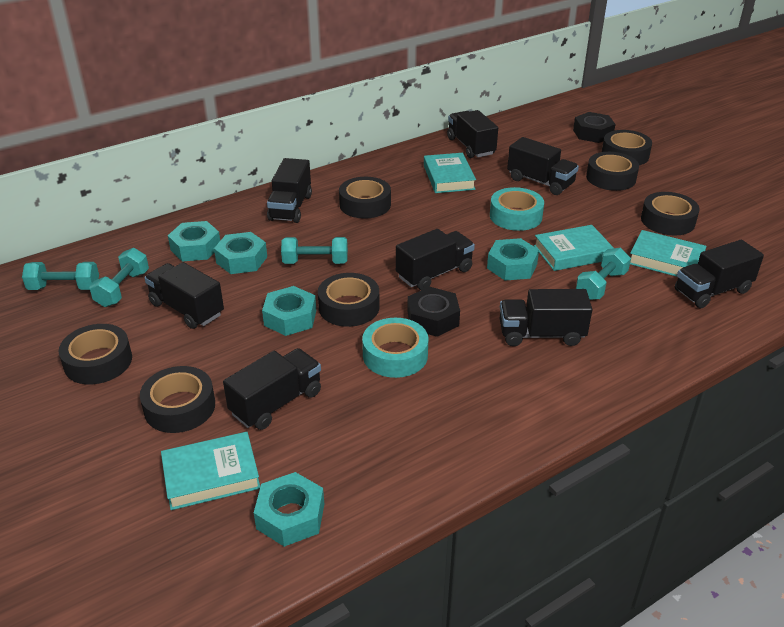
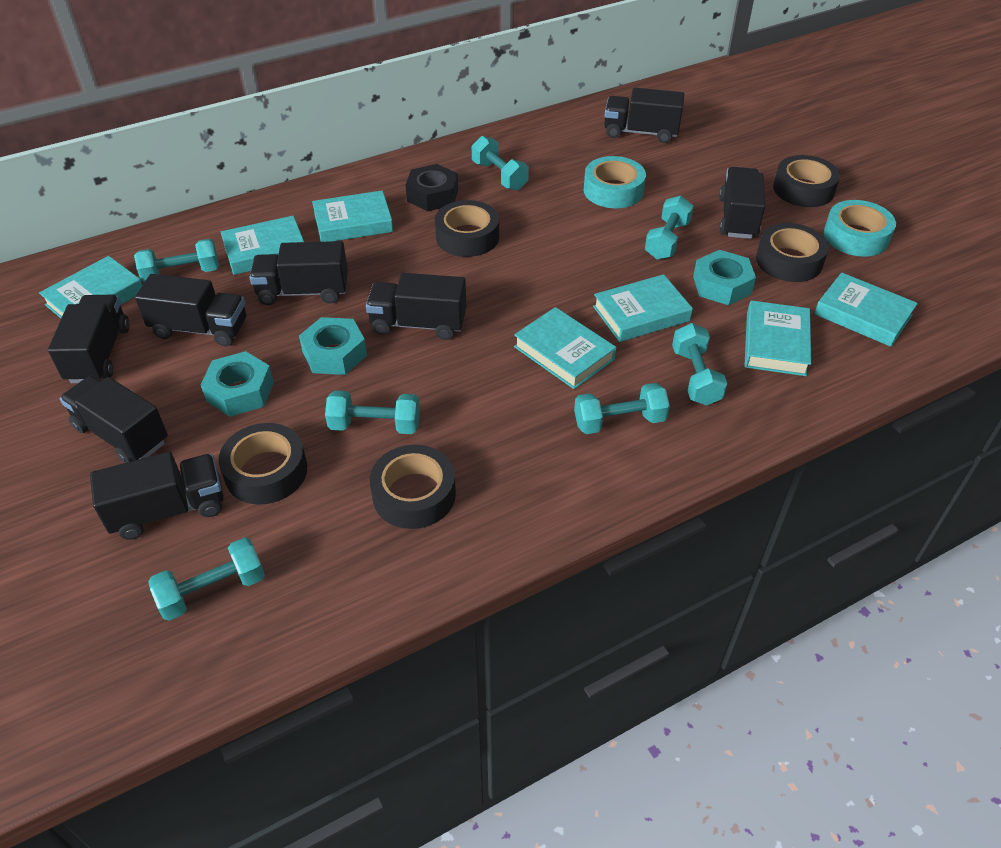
black nut: [407,287,460,337] [573,112,616,143] = 2 -> [406,164,458,211] = 1
black tape: [58,324,132,384] [140,366,215,433] [318,273,380,327] [339,177,391,219] [586,152,639,191] [602,130,652,165] [641,192,699,235] = 7 -> [219,423,307,504] [370,445,456,529] [435,200,499,257] [756,223,829,282] [773,155,840,207] = 5
turquoise book: [161,432,260,510] [424,153,476,193] [534,225,614,271] [630,230,706,277] = 4 -> [39,256,142,318] [221,216,304,275] [312,190,393,242] [514,307,616,389] [593,274,693,342] [744,300,811,376] [814,272,918,347] = 7
turquoise dumbbell: [22,262,99,290] [89,248,149,307] [281,237,348,264] [576,248,631,300] = 4 -> [134,239,219,282] [148,538,265,621] [325,390,420,434] [472,136,529,191] [574,383,670,434] [645,196,694,260] [672,323,727,406] = 7
turquoise nut: [168,221,220,261] [214,232,267,274] [254,472,324,547] [262,286,316,336] [487,238,539,281] = 5 -> [201,351,274,417] [299,317,367,375] [693,250,756,305] = 3

